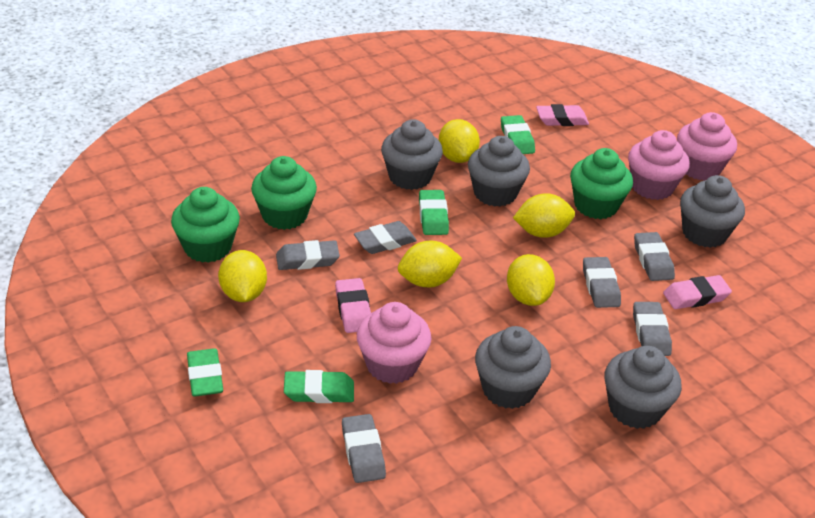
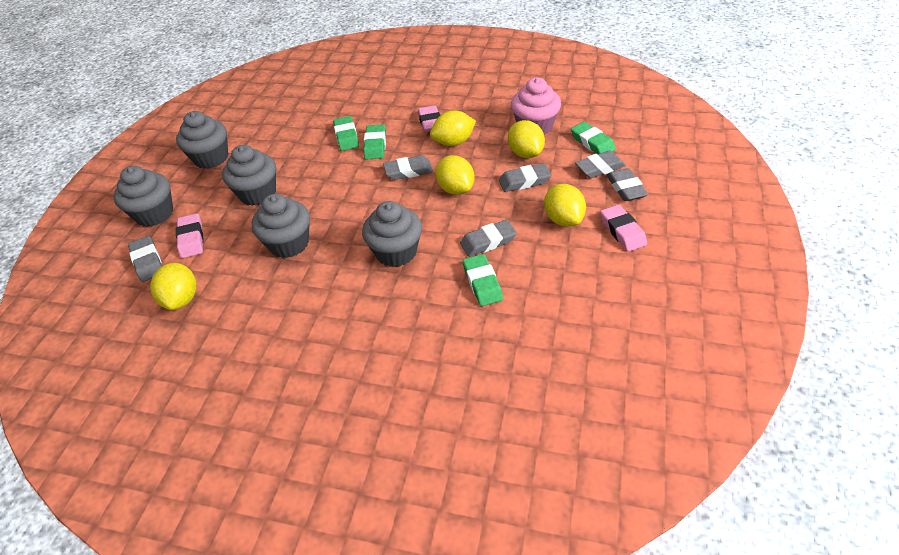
green cupcake: [171,187,240,263] [251,156,317,230] [570,148,633,219] = 3 -> none = 0
pink cupcake: [357,302,431,384] [628,130,690,200] [677,112,737,181] = 3 -> [511,78,561,135] = 1

